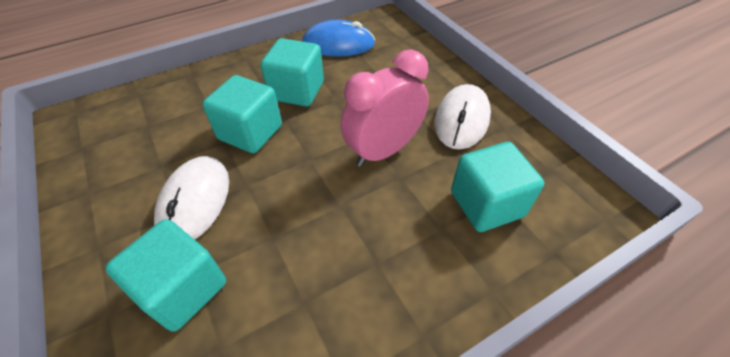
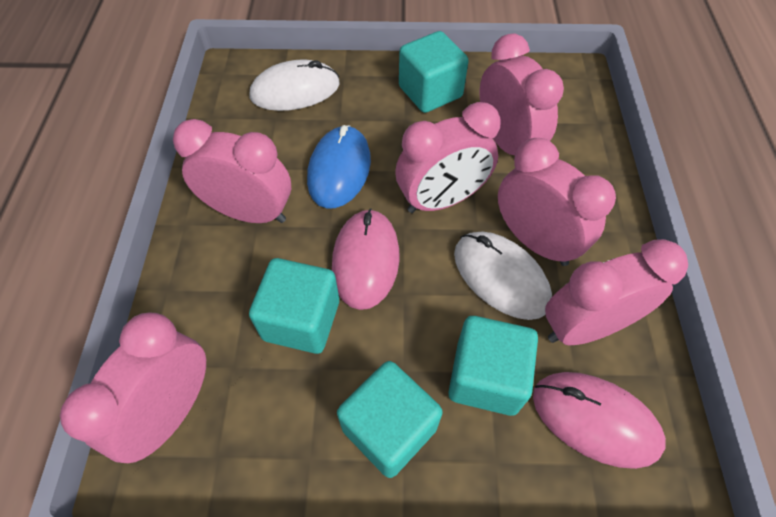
pink clock: [341,49,429,167] = 1 -> [60,312,206,463] [173,119,291,223] [395,102,501,213] [480,34,564,155] [498,138,616,266] [545,239,688,345] = 6
pink mouse: none = 0 -> [332,208,399,310] [533,372,666,469] = 2

